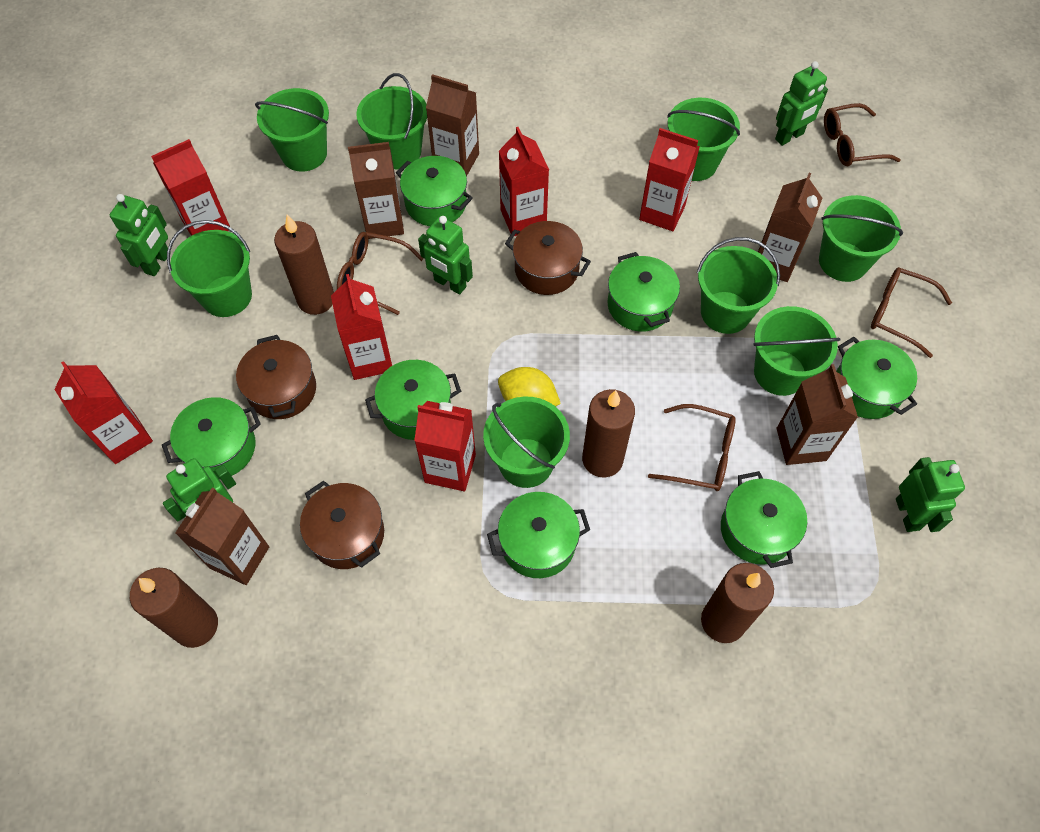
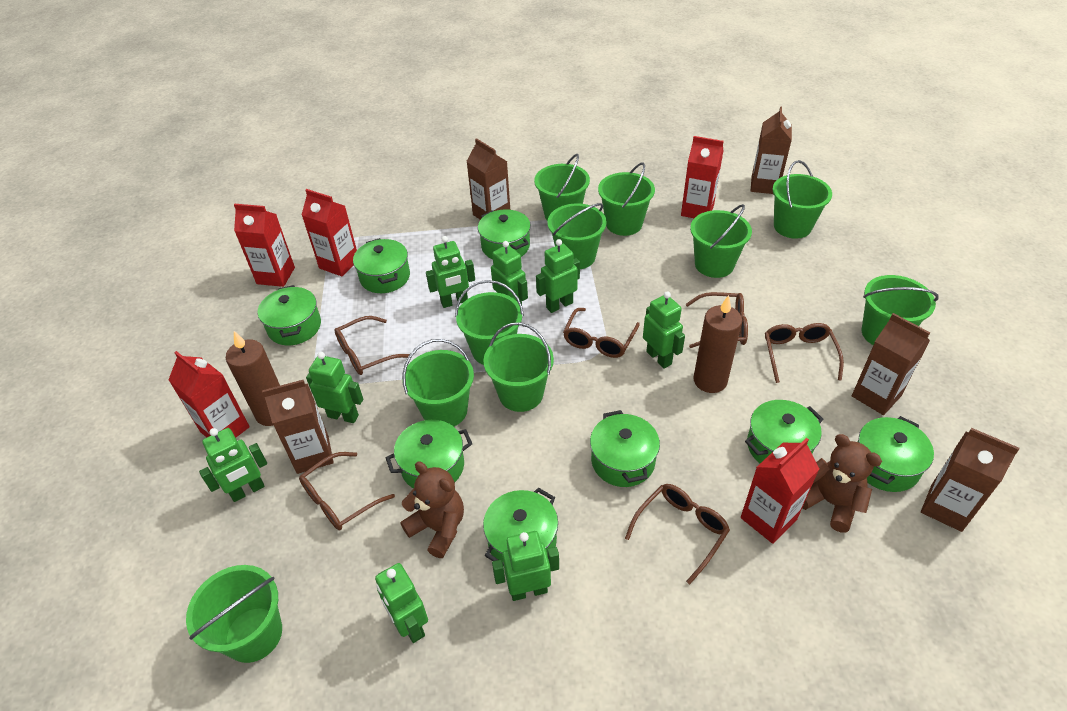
brown candle: [130,568,218,648] [274,215,334,315] [582,389,635,477] [701,563,774,643] = 4 -> [226,331,280,426] [693,295,742,393] = 2
brown glasses: [337,232,424,315] [648,404,736,491] [824,103,900,166] [871,267,952,358] = 4 -> [299,452,395,530] [334,316,410,375] [563,308,640,358] [625,484,730,584] [686,292,748,348] [765,323,844,383] = 6
brown pot: [236,335,316,419] [300,480,384,569] [505,221,591,295] = 3 -> none = 0
brown teddy bear: none = 0 -> [400,462,464,558] [802,434,882,533] = 2
green bucket: [167,220,252,317] [255,88,329,172] [356,73,427,169] [483,397,570,488] [667,98,740,181] [697,237,780,334] [753,306,841,396] [819,195,903,282] = 8 -> [186,565,282,663] [402,339,474,426] [455,280,524,365] [483,322,554,412] [534,154,590,221] [547,203,606,269] [598,163,655,236] [690,204,752,278] [772,160,832,239] [861,275,939,345] = 10
green pot: [162,397,261,479] [365,360,461,440] [396,156,473,226] [487,492,590,578] [607,252,680,332] [721,471,807,568] [836,337,917,419] = 7 -> [258,285,321,345] [353,238,410,293] [386,420,472,489] [478,209,531,259] [483,488,558,567] [590,410,660,487] [745,400,824,463] [858,416,934,492] = 8
green robot: [110,194,168,276] [163,458,236,521] [418,216,473,294] [775,61,828,146] [896,457,965,532] = 5 -> [199,428,267,502] [306,352,363,423] [375,563,428,643] [426,236,475,308] [491,241,528,305] [492,531,559,601] [536,239,580,313] [643,291,685,369] = 8
red carton: [54,361,153,464] [151,139,230,236] [331,274,392,380] [414,401,476,491] [499,127,549,236] [639,128,700,231] = 6 -> [169,351,250,438] [234,204,295,287] [302,189,357,276] [681,136,724,218] [741,438,819,544] = 5
yellow lemon: [498,367,561,407] = 1 -> none = 0

